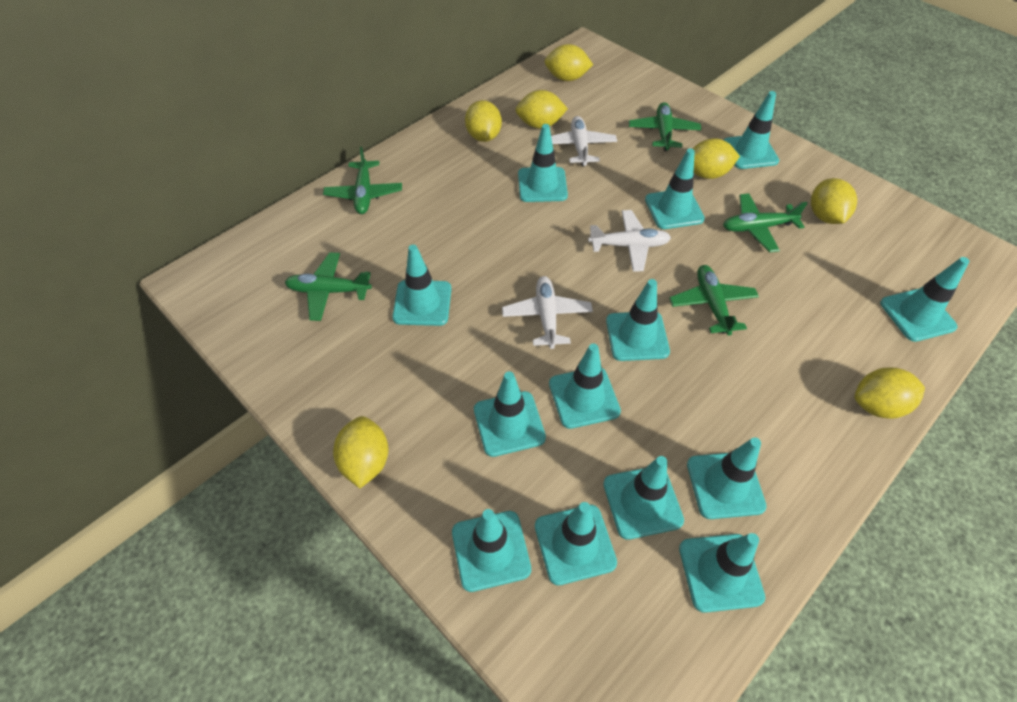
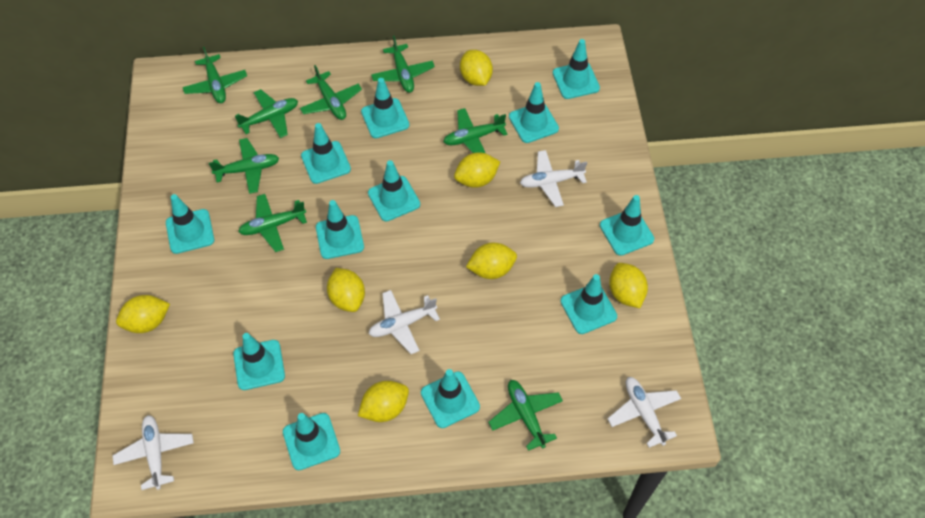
green plane: [285,252,372,321] [323,147,402,214] [629,102,702,151] [669,265,759,336] [723,193,808,253] = 5 -> [183,47,247,103] [209,138,279,194] [235,89,298,138] [238,194,307,252] [300,65,362,120] [371,36,435,93] [443,108,508,153] [488,380,563,451] = 8
turquoise traffic cone: [392,245,451,326] [452,509,531,592] [474,371,546,457] [518,124,568,202] [535,502,617,585] [549,344,621,429] [603,456,684,540] [606,279,670,361] [645,148,705,229] [679,533,765,613] [687,437,767,519] [724,91,779,169] [880,257,969,342] = 13 -> [166,194,214,254] [233,333,285,390] [283,413,340,470] [301,123,351,184] [316,200,364,259] [361,78,410,138] [368,160,420,221] [421,369,480,428] [509,82,559,143] [553,39,600,99] [560,274,617,334] [600,195,654,256] = 12
white plane: [502,276,593,349] [551,116,617,166] [588,210,671,272] = 3 -> [112,415,194,490] [369,290,440,354] [520,150,587,207] [607,377,681,448] = 4

